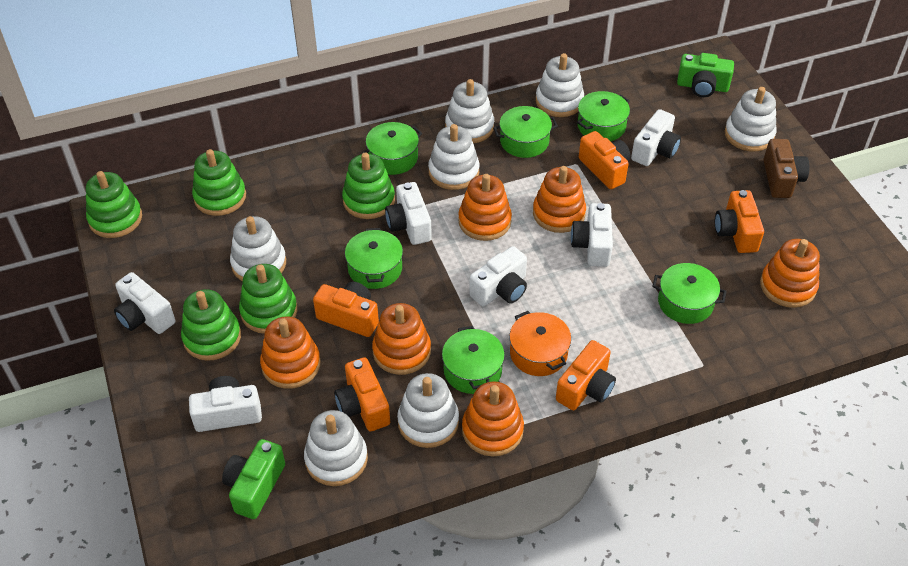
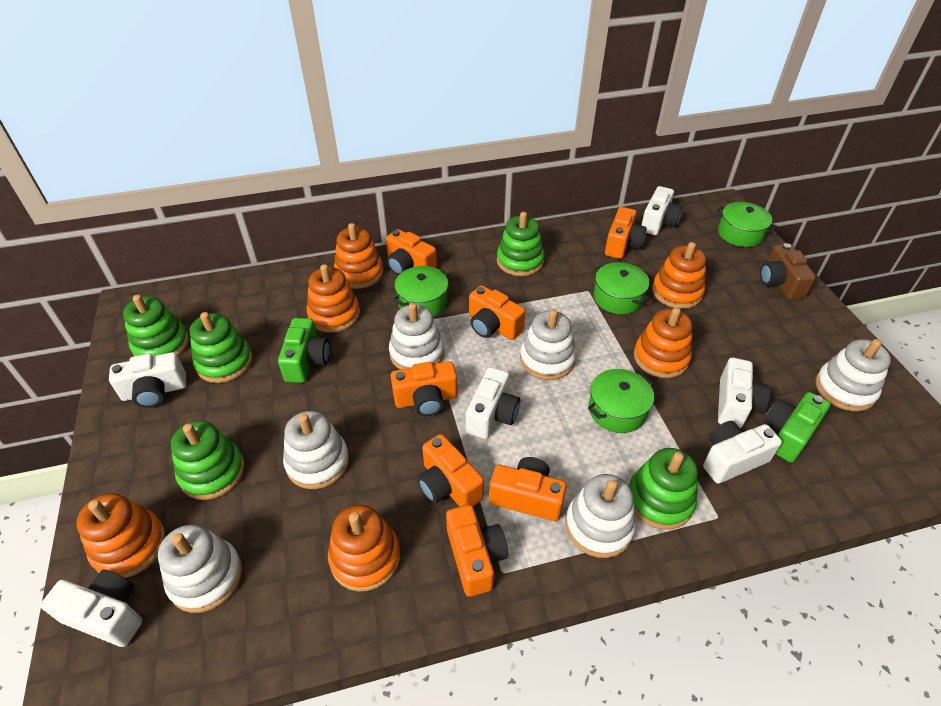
green pot: [345,228,403,289] [362,122,422,175] [442,326,505,394] [493,106,558,158] [577,91,630,141] [652,263,727,324] = 6 -> [393,266,449,316] [588,369,654,433] [594,262,649,314] [716,202,777,247] = 4
orange camera: [313,282,379,337] [334,357,390,431] [556,340,616,410] [579,131,631,189] [715,190,764,253] = 5 -> [386,229,437,275] [391,361,458,416] [418,434,484,507] [446,505,508,597] [469,285,525,340] [489,457,567,521] [605,207,647,259] = 7
orange pot: [509,311,571,376] = 1 -> none = 0
white stacking toy: [230,216,286,281] [304,410,368,486] [397,373,459,448] [428,124,480,190] [445,79,494,144] [536,53,584,117] [725,87,777,152] = 7 -> [158,524,242,613] [283,411,349,489] [389,303,444,370] [520,309,576,380] [565,474,636,558] [815,339,891,411] = 6

